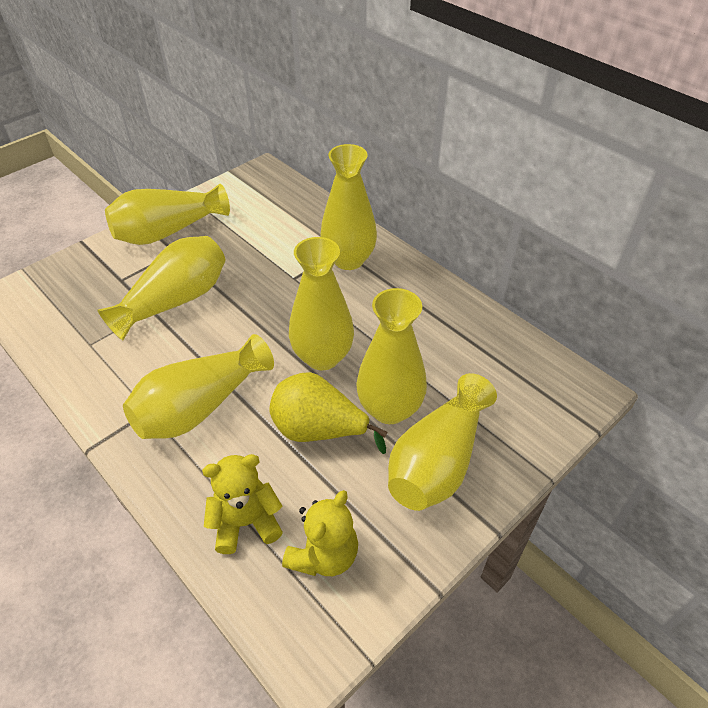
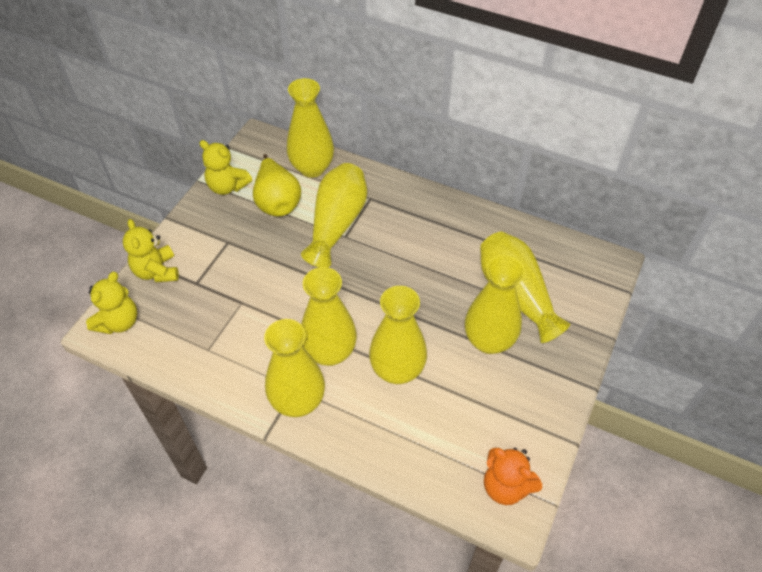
orange teddy bear: none = 0 -> [484,448,542,505] = 1
yellow teddy bear: [202,454,283,554] [282,490,358,576] = 2 -> [86,272,137,334] [123,219,179,282] [199,140,252,195] = 3

